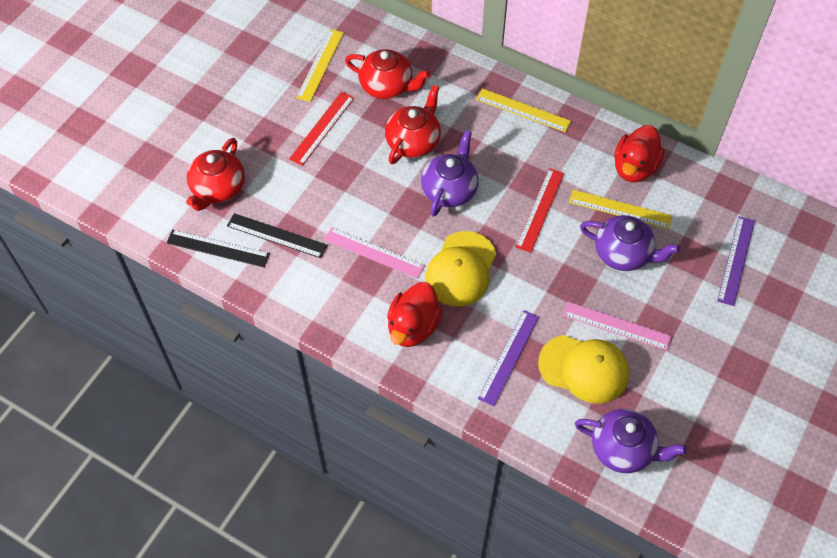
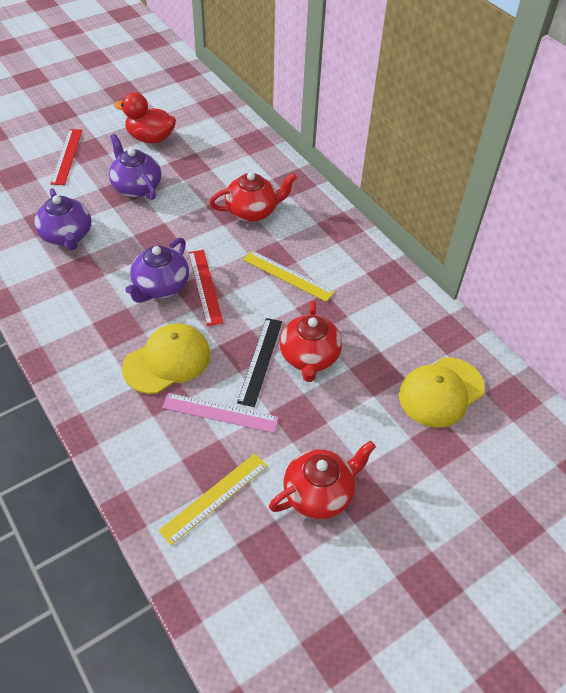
black ruler: [166,230,270,267] [227,213,328,258] = 2 -> [237,318,282,407] = 1
pink ruler: [324,227,425,279] [562,301,672,351] = 2 -> [162,393,279,433] = 1
purple ruler: [478,310,539,406] [717,216,755,306] = 2 -> none = 0
red duck: [387,282,442,347] [614,125,665,182] = 2 -> [114,92,176,143] = 1
yellow ruler: [296,29,344,102] [476,88,571,132] [569,190,672,229] = 3 -> [158,453,268,545] [243,250,335,302] = 2

